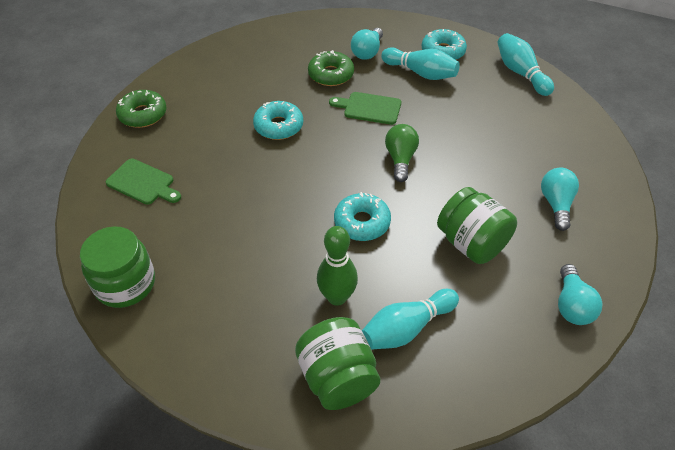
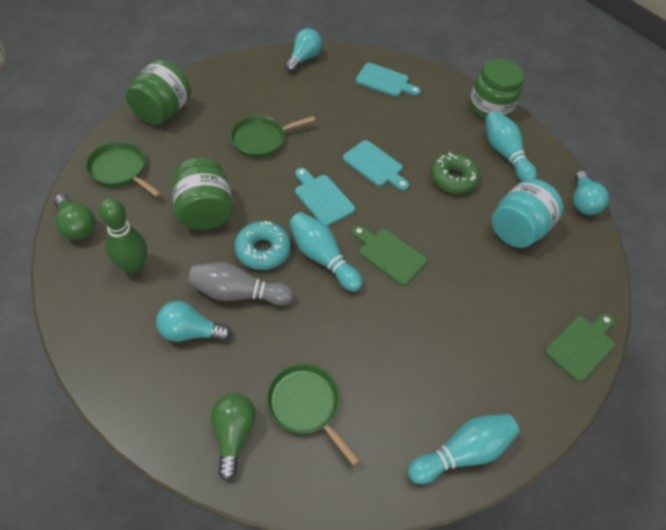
green donut: [116,90,167,128] [308,50,354,86] = 2 -> [430,152,480,194] = 1
green light bulb: [385,124,419,182] = 1 -> [54,194,96,240] [211,393,256,481] = 2
green pan: none = 0 -> [86,142,161,197] [230,116,315,157] [267,364,360,466] = 3
grey bowling pin: none = 0 -> [188,262,294,306] = 1
turquoise cutting board: none = 0 -> [295,168,355,226] [343,140,409,191] [356,63,421,97] = 3
turquoise donut: [253,101,303,140] [334,192,391,241] [422,29,467,60] = 3 -> [234,221,291,270] = 1
turquoise jar: none = 0 -> [492,179,563,248] = 1

